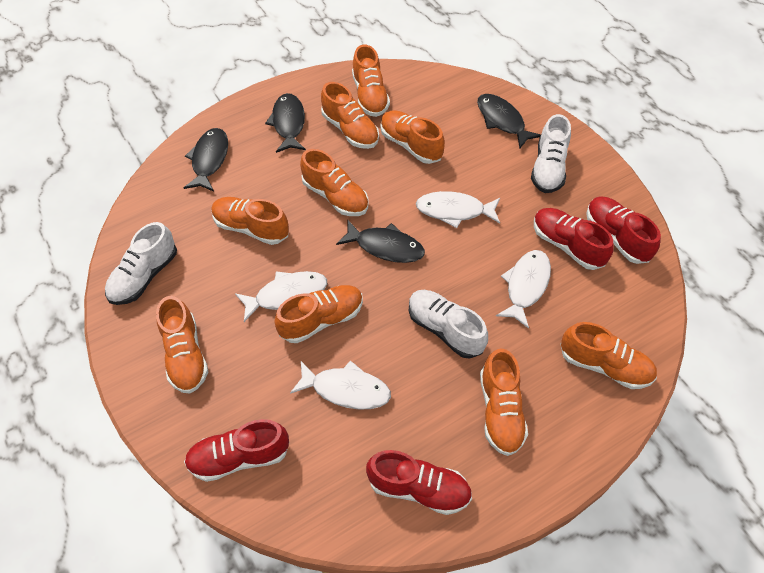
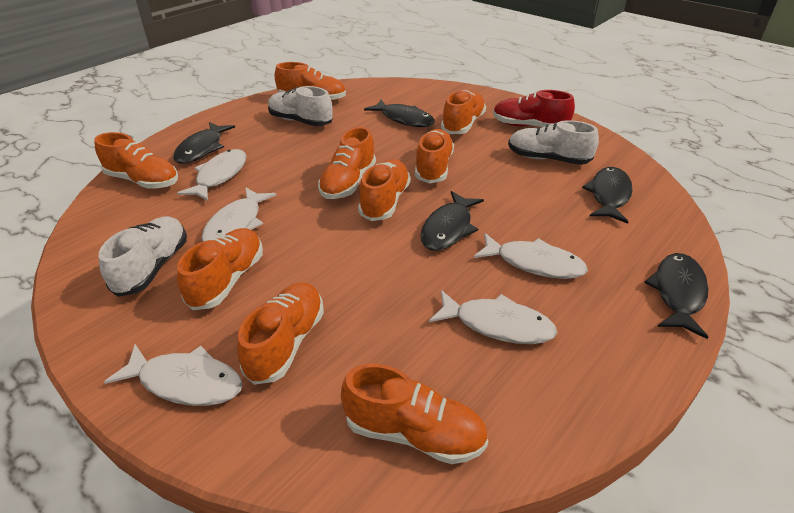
black fish: [184,128,228,191] [265,93,306,153] [336,220,425,263] [477,94,541,148] = 4 -> [173,122,235,164] [364,100,435,127] [420,191,484,251] [582,167,633,224] [644,253,708,339] = 5
red shoe: [184,419,289,482] [366,450,472,515] [534,208,614,270] [586,197,661,264] = 4 -> [493,90,575,127] = 1
white fish: [235,271,327,322] [290,360,391,409] [416,191,500,228] [496,250,551,329] = 4 -> [104,344,243,406] [177,149,246,201] [201,187,276,242] [429,290,557,344] [474,233,588,279] = 5

